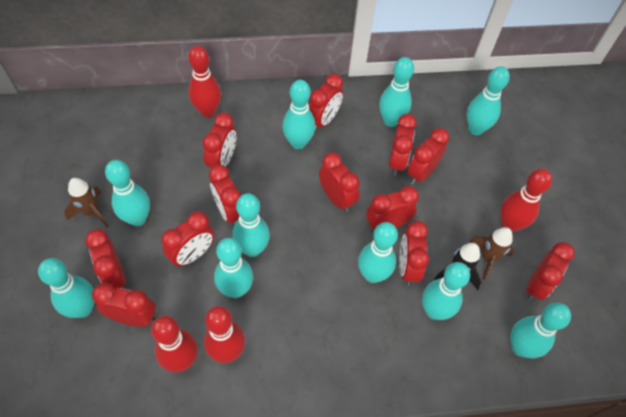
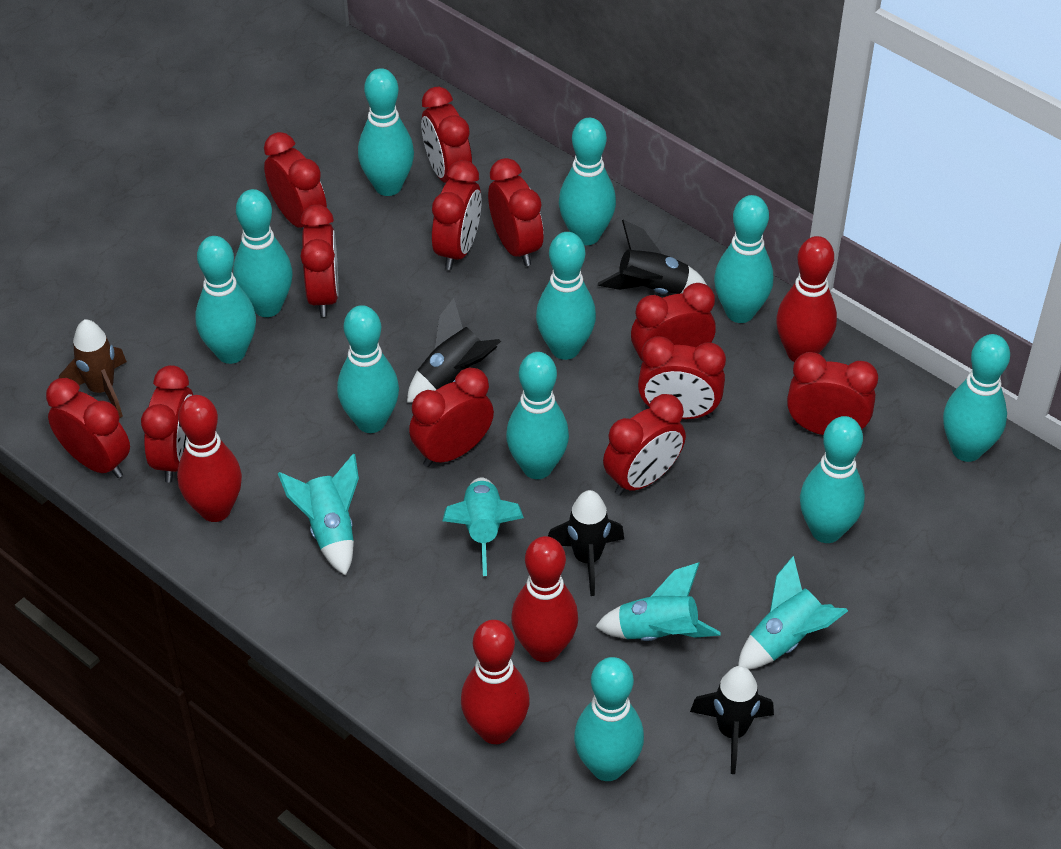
black rocket: [434,243,481,290] = 1 -> [407,298,501,403] [548,490,624,596] [598,220,707,294] [690,666,774,774] = 4
brown rocket: [64,178,108,227] [469,227,514,280] = 2 -> [59,319,127,418] = 1
turquoise bowling pin: [38,258,95,318] [105,160,150,226] [214,238,253,298] [232,193,270,257] [282,80,315,149] [358,222,398,283] [379,57,414,127] [422,262,470,320] [466,66,510,135] [510,303,571,358] = 10 -> [195,236,256,364] [233,189,293,317] [337,305,399,433] [358,68,414,196] [506,352,569,479] [536,232,596,360] [559,118,616,245] [574,657,644,781] [714,195,773,323] [800,416,865,543] [943,334,1010,462] = 11
turquoise rocket: none = 0 -> [278,454,359,576] [442,477,524,576] [595,562,721,641] [738,556,848,669] = 4

